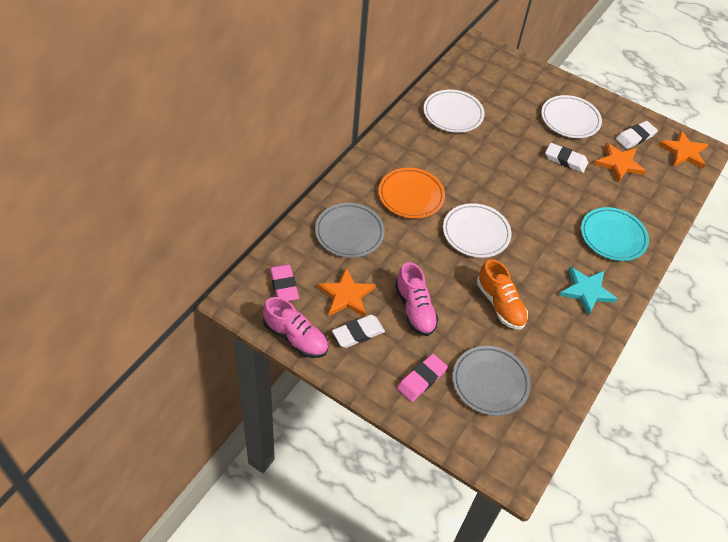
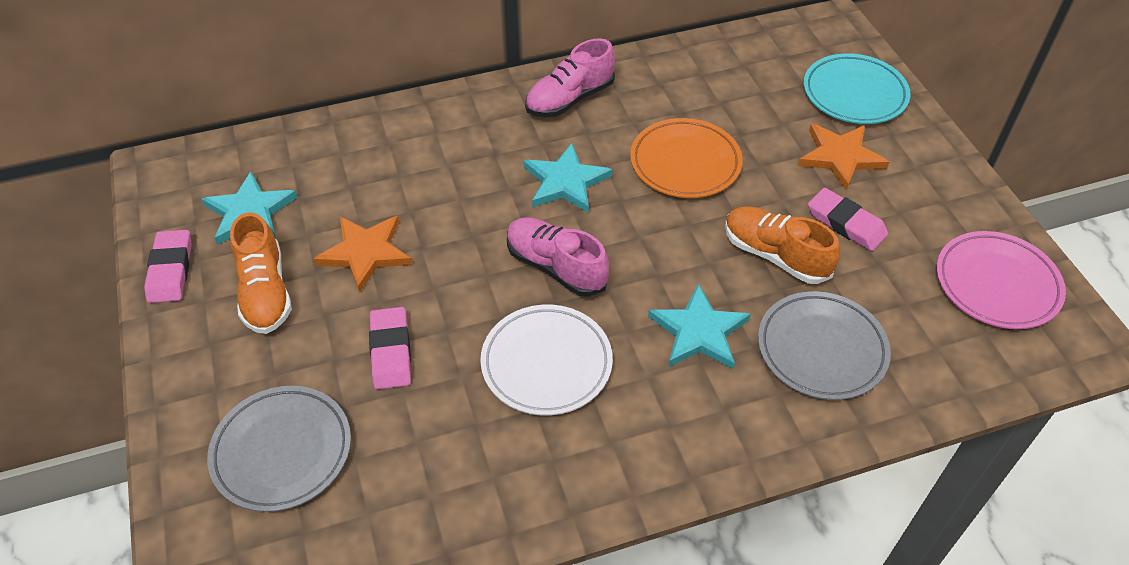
orange shoe: [477,259,528,329] = 1 -> [230,212,292,334] [725,206,840,284] = 2
orange star: [317,268,376,316] [594,142,646,183] [658,131,708,168] = 3 -> [314,216,412,293] [798,124,889,190] = 2
pink eraser: [269,264,299,301] [397,354,448,402] = 2 -> [144,230,192,303] [369,307,411,390] [808,188,888,251] = 3
pink plate: none = 0 -> [936,231,1066,329] = 1
turquoise star: [559,267,618,316] = 1 -> [202,172,297,245] [523,143,612,213] [648,284,751,369] = 3
white eraser: [332,315,385,348] [545,143,588,173] [616,121,658,149] = 3 -> none = 0
white plate: [424,90,485,133] [443,203,512,258] [541,95,602,138] = 3 -> [480,305,613,416] = 1

